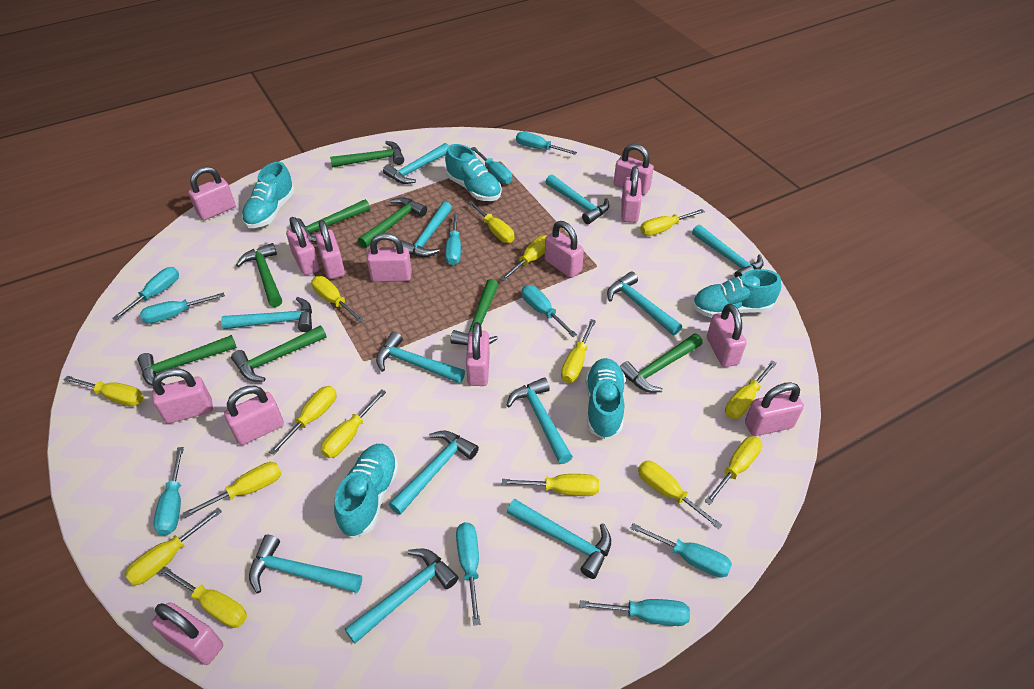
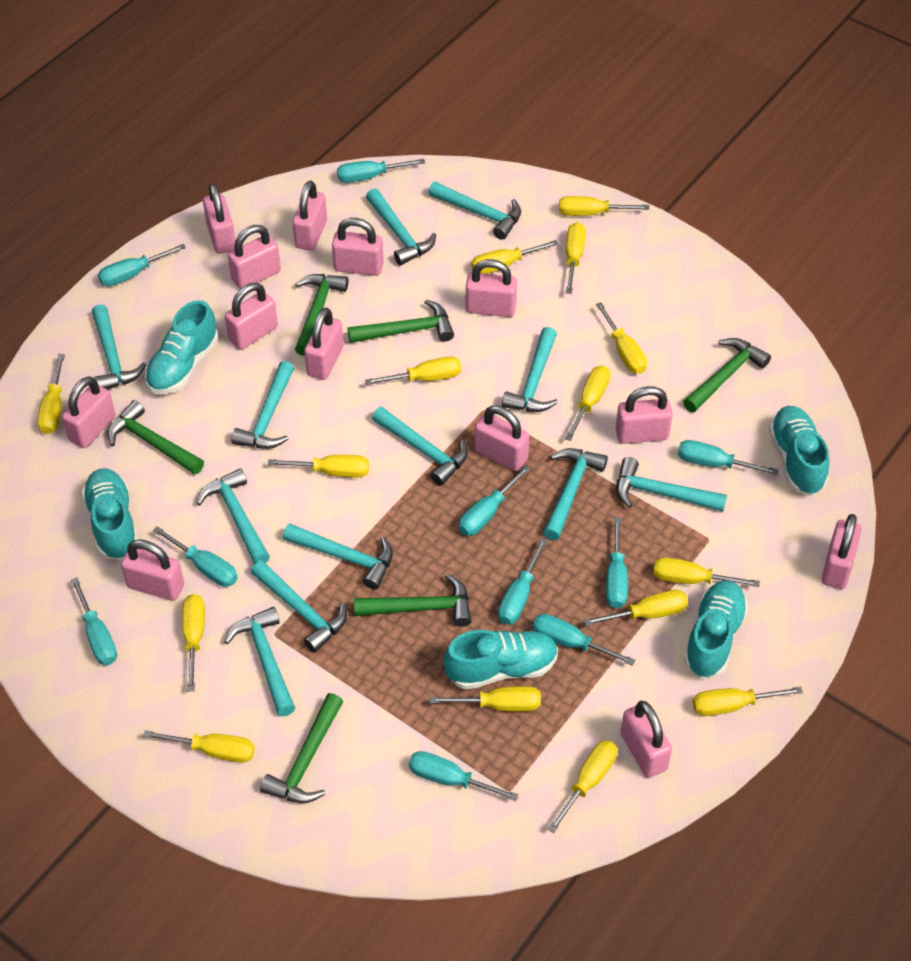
green hammer: [137,335,237,386] [231,325,327,382] [236,243,282,307] [296,199,370,242] [330,141,404,168] [358,197,427,248] [450,279,499,345] [620,333,703,393] = 8 -> [107,400,204,475] [260,693,343,803] [295,274,349,356] [348,300,454,343] [354,574,471,627] [683,338,771,412] = 6

